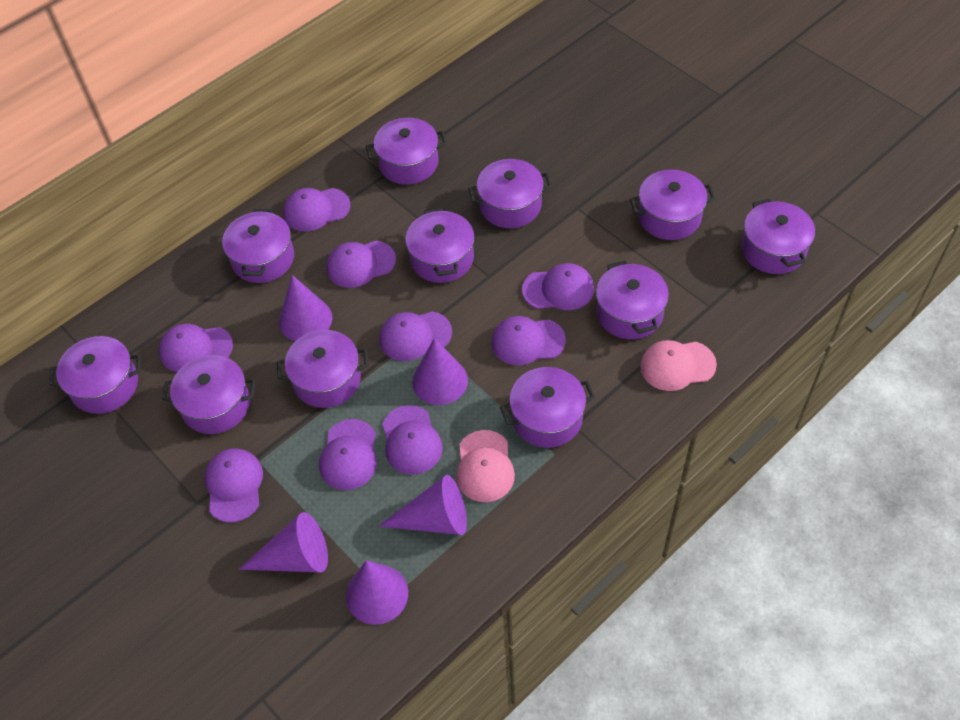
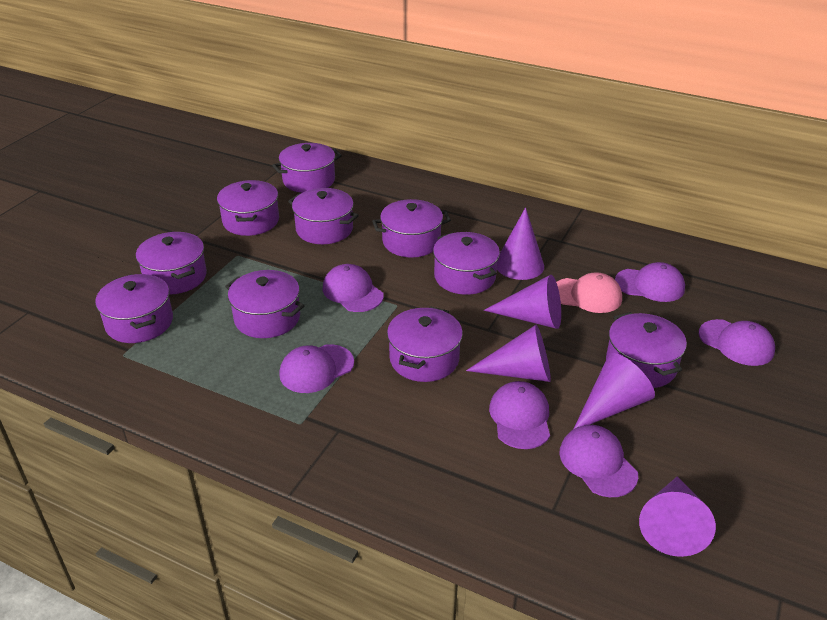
pink cap: [456,430,515,502] [640,340,717,391] = 2 -> [556,272,622,313] = 1
purple cap: [159,324,233,372] [204,448,263,523] [283,188,351,232] [319,419,377,490] [327,241,396,288] [379,311,452,361] [382,405,443,475] [491,316,566,365] [522,263,594,310] = 9 -> [279,344,354,393] [322,264,384,312] [489,381,550,449] [559,425,638,497] [615,262,685,302] [699,319,775,366] = 6
purple pot: [49,336,141,414] [162,355,256,434] [222,209,294,283] [277,330,369,408] [366,118,447,185] [405,208,475,283] [468,159,552,228] [500,367,595,448] [596,260,669,339] [630,169,716,240] [741,198,815,274] = 11 -> [95,274,173,343] [136,232,207,295] [217,180,279,236] [225,270,305,338] [272,143,342,193] [288,188,359,244] [372,199,451,257] [387,307,463,382] [433,232,500,295] [606,312,687,388] = 10

